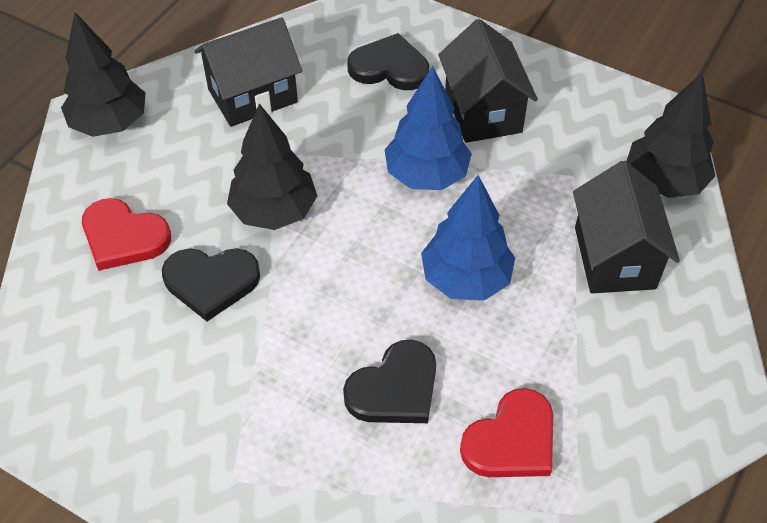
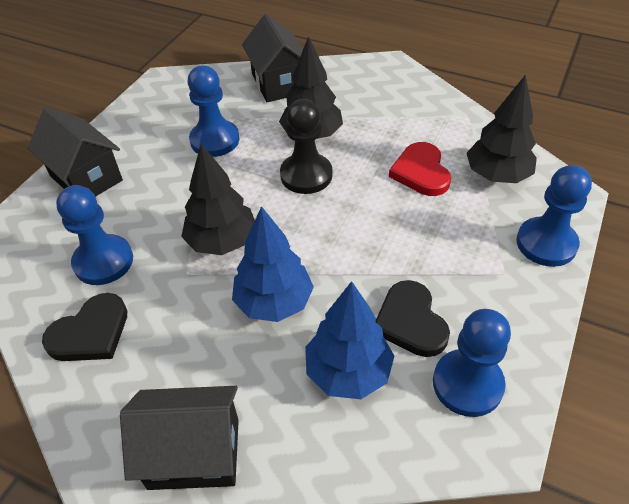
black heart: [162,248,260,321] [343,340,436,423] [347,33,429,90] = 3 -> [42,293,127,361] [375,280,450,357] = 2
black pawn: none = 0 -> [280,99,332,194] = 1
blue pawn: none = 0 -> [56,185,133,285] [188,65,239,157] [433,309,511,417] [516,165,592,267] = 4
red heart: [82,198,171,271] [460,388,553,477] = 2 -> [389,142,451,196] = 1

